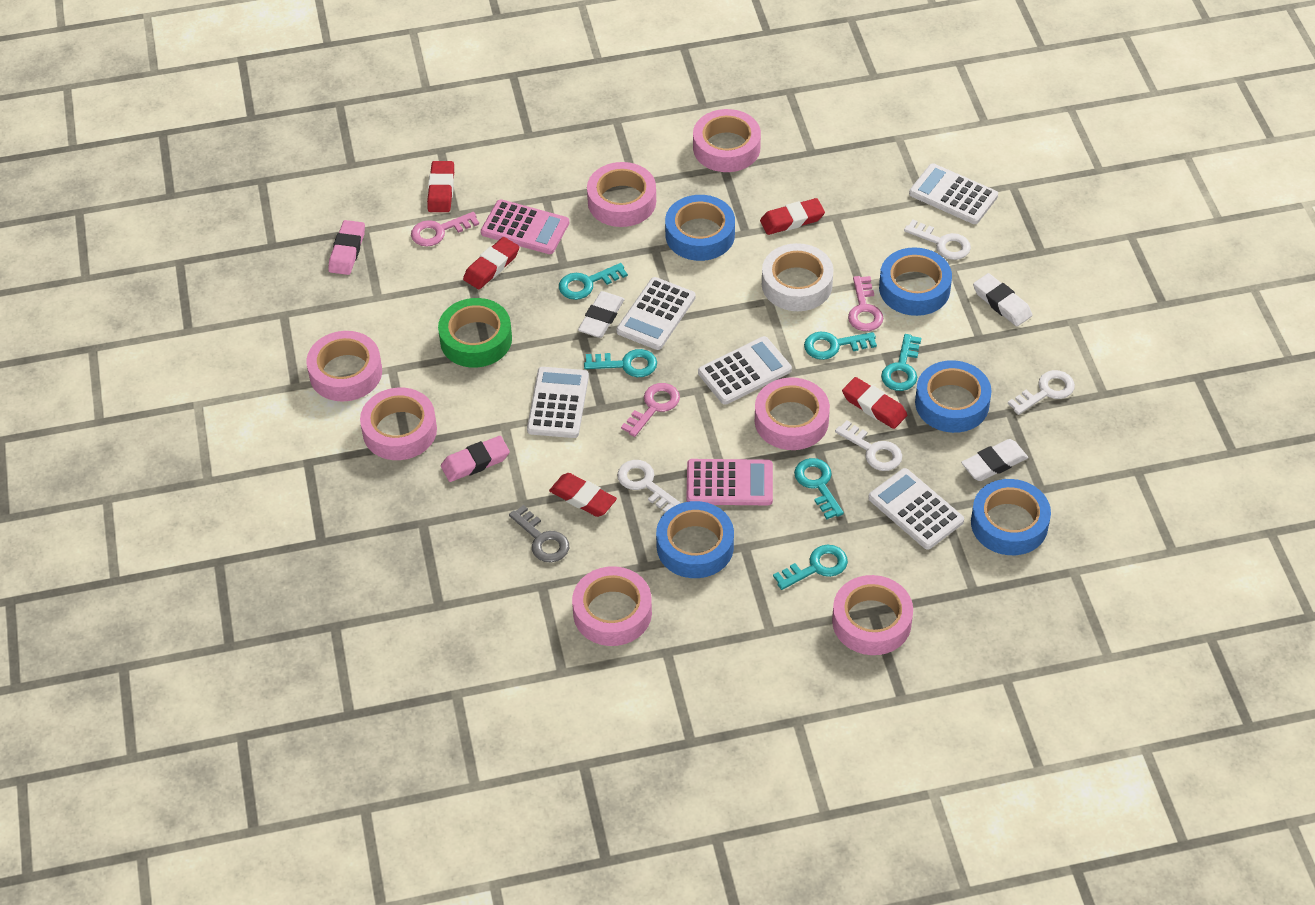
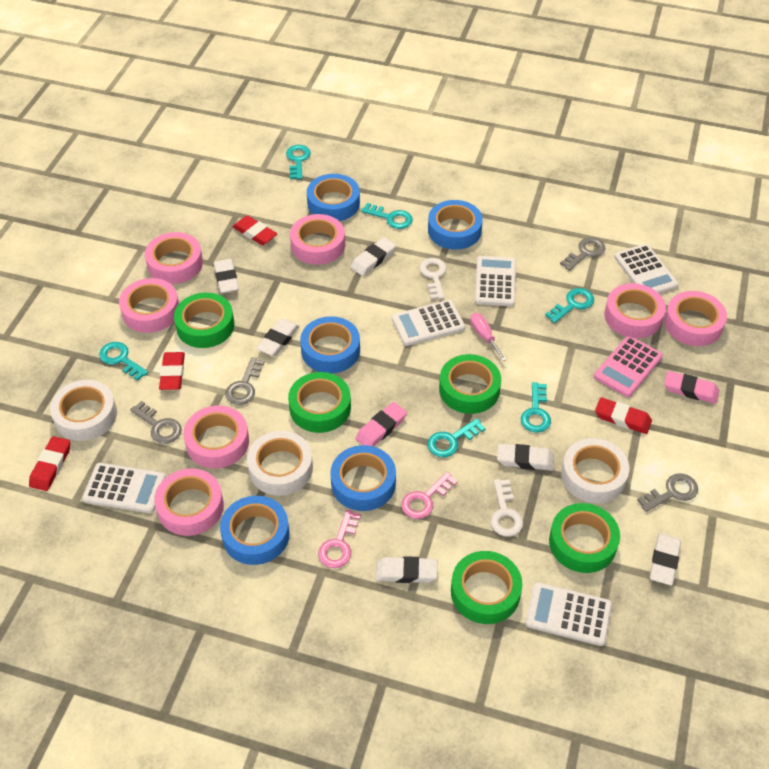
green tape: [438,298,512,368] = 1 -> [174,292,234,348] [288,372,351,433] [439,354,501,414] [451,551,523,624] [549,503,620,573] = 5
grey key: [509,505,569,563] = 1 -> [130,401,182,444] [225,357,265,405] [560,237,605,271] [637,473,698,512] = 4
pink calculator: [481,199,569,254] [687,459,773,505] = 2 -> [594,336,663,397] = 1
pink key: [411,212,479,247] [621,383,680,437] [848,276,883,331] = 3 -> [318,510,361,568] [401,472,458,519] = 2
pink screwdriver: none = 0 -> [470,313,507,361] = 1
red eraser: [427,161,454,212] [463,237,519,289] [549,473,617,517] [760,198,825,235] [842,377,907,429] = 5 -> [29,436,70,491] [159,352,185,390] [232,215,277,245] [595,397,652,434] = 4
white eraser: [578,291,625,338] [961,439,1028,481] [973,273,1032,326] = 3 -> [214,259,239,293] [256,318,300,356] [351,237,396,276] [376,556,438,583] [497,444,554,471] [650,533,681,586] = 6
white key: [617,460,681,512] [835,420,902,471] [904,220,971,260] [1008,370,1075,415] = 4 -> [419,258,447,299] [491,479,523,537] = 2
white tape: [762,243,834,311] = 1 -> [50,380,117,441] [247,431,313,495] [561,438,629,503] = 3

